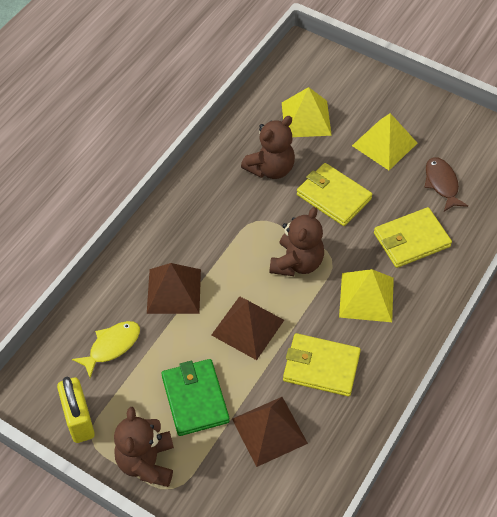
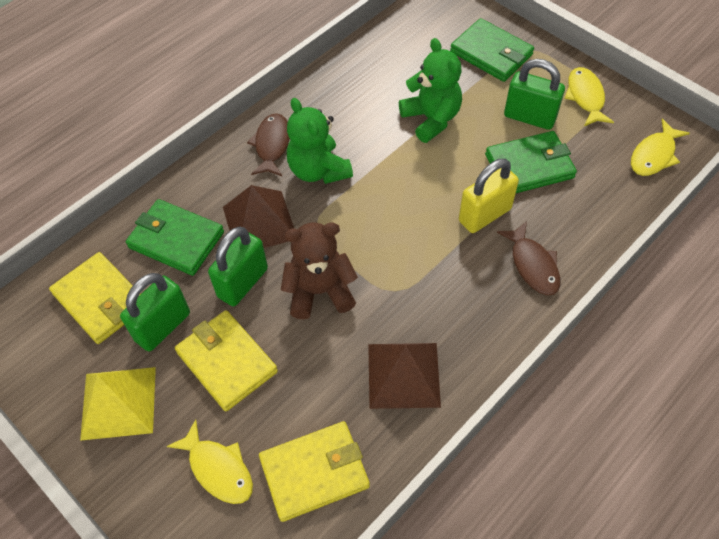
brown fish: [424,157,468,211] = 1 -> [247,113,290,176] [497,221,560,295] = 2
brown pyramid: [147,263,201,314] [212,296,284,360] [232,397,308,467] = 3 -> [223,185,294,248] [368,343,441,409] = 2
brown teddy bear: [114,407,174,487] [241,116,295,179] [269,207,324,276] = 3 -> [281,222,358,319] = 1
green padlock: none = 0 -> [120,273,190,352] [208,227,268,306] [504,59,565,130] = 3
green teddy bear: none = 0 -> [287,98,353,184] [399,38,462,143] = 2
green wallet: [161,359,230,436] = 1 -> [126,199,224,276] [450,18,534,82] [485,131,577,193] = 3
yellow fish: [72,321,140,378] = 1 -> [167,419,253,504] [565,67,614,126] [631,119,690,176] = 3
yellow pyramid: [282,87,332,137] [339,269,394,322] [352,113,417,170] = 3 -> [80,367,156,441] = 1

